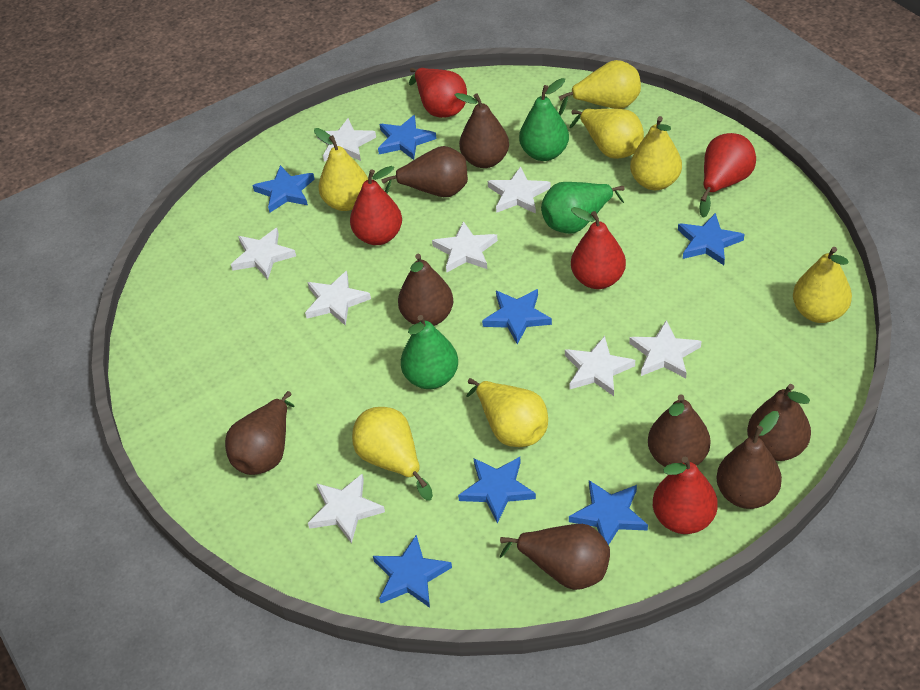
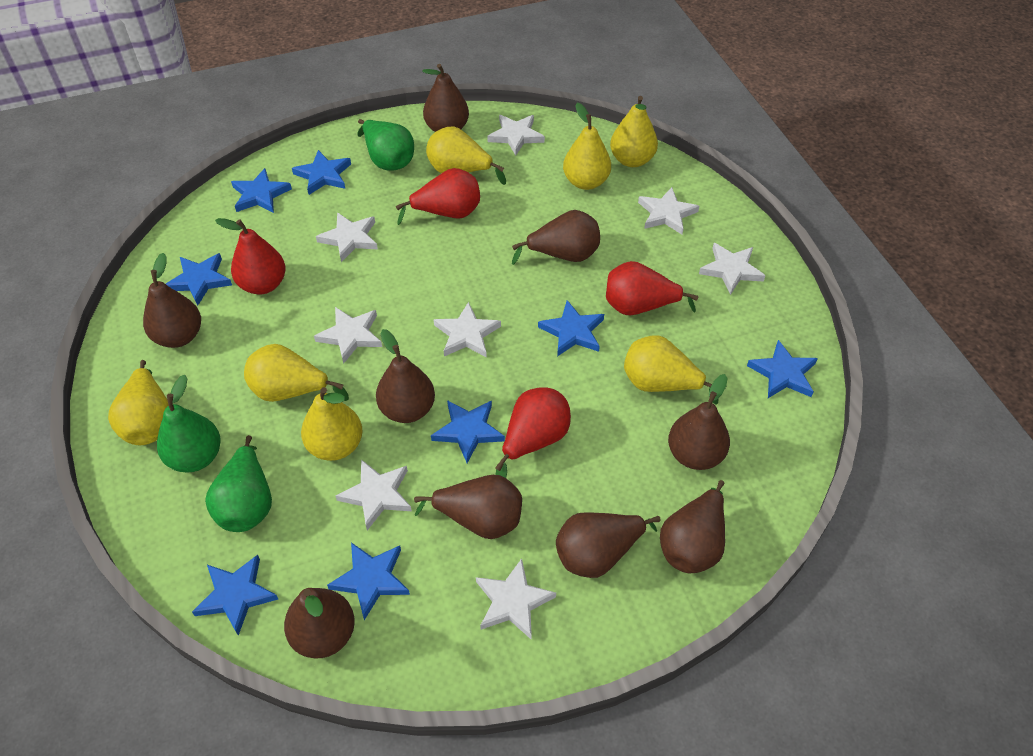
blue star: [252,165,315,213] [373,535,452,608] [378,115,436,160] [458,457,536,523] [482,289,552,344] [569,480,648,545] [678,213,744,265] = 7 -> [166,253,232,306] [192,555,278,636] [231,168,292,213] [292,150,351,195] [327,542,410,620] [431,400,505,463] [538,300,604,357] [747,340,818,398] = 8
brown pear: [225,391,294,475] [382,146,468,197] [398,254,453,326] [455,93,509,168] [500,524,610,590] [648,395,710,467] [716,411,782,509] [747,384,811,461] = 8 -> [143,253,201,348] [284,588,355,658] [376,329,435,423] [414,475,522,539] [422,64,469,132] [512,210,600,265] [556,512,661,578] [660,480,725,573] [668,374,730,470] = 9
red pear: [350,166,402,245] [409,68,467,118] [571,207,626,289] [653,456,718,534] [699,133,756,217] = 5 -> [215,218,286,295] [396,168,480,225] [495,387,571,478] [606,261,698,315] = 4

